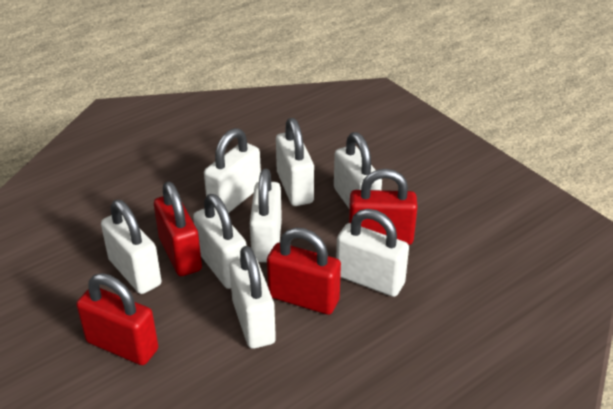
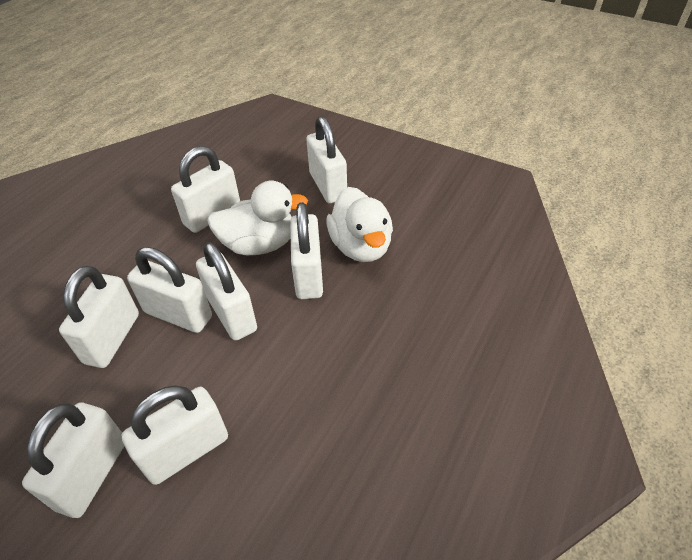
red padlock: [76,273,158,365] [154,182,202,276] [267,228,341,315] [349,169,418,245] = 4 -> none = 0
white duck: none = 0 -> [207,181,308,255] [326,187,393,262] = 2

